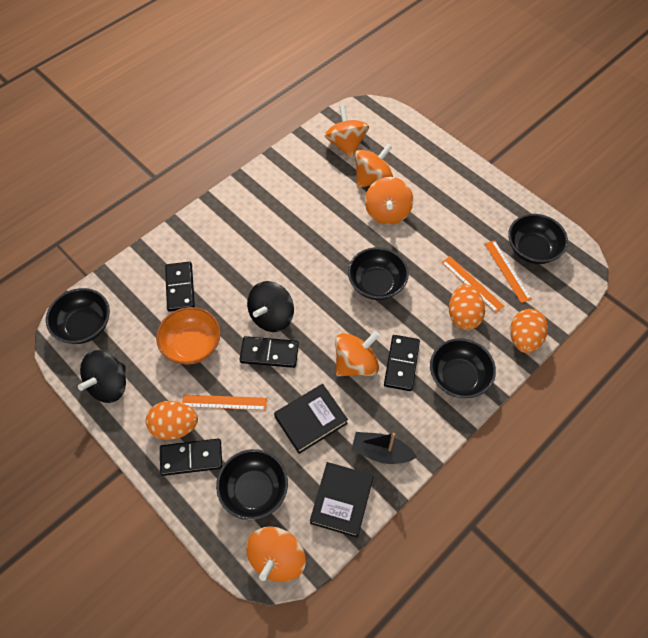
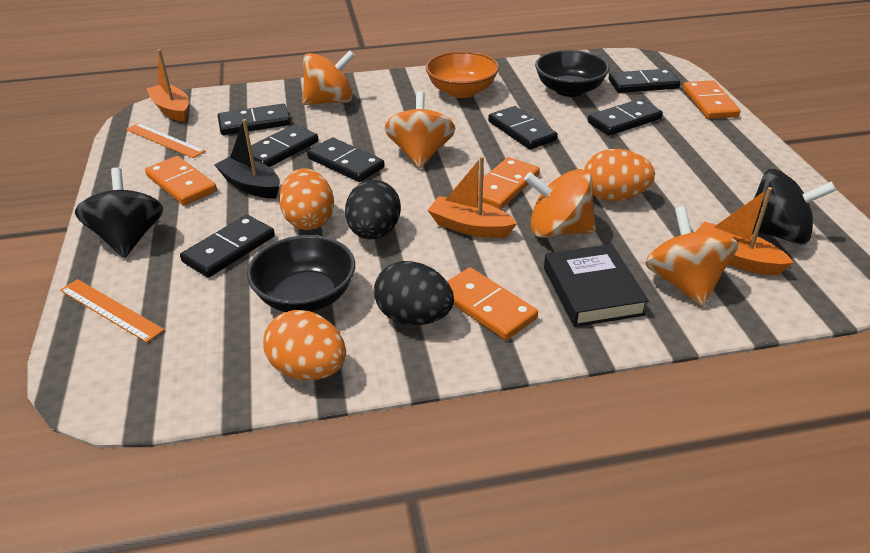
black book: [274,384,348,454] [310,462,374,538] = 2 -> [544,244,649,327] = 1
black bowl: [46,288,110,344] [216,449,288,520] [348,247,409,300] [430,338,496,398] [508,214,568,264] = 5 -> [247,235,355,312] [535,50,610,97] = 2
black domino: [160,439,222,476] [165,262,195,312] [239,336,299,368] [384,335,420,391] = 4 -> [180,215,275,278] [218,104,291,135] [251,124,319,167] [307,138,385,182] [488,106,558,149] [588,99,663,136] [609,69,680,93] = 7
black egg: none = 0 -> [345,180,401,239] [374,261,454,325] = 2
orange boat: none = 0 -> [146,49,189,122] [427,156,517,238] [696,187,794,275] = 3
orange domino: none = 0 -> [145,156,217,205] [447,267,538,340] [478,157,540,210] [683,80,741,119] = 4
orange ruler: [182,395,267,410] [442,256,504,313] [485,240,532,303] = 3 -> [60,279,164,343] [126,123,205,158] = 2
orange spinning top: [246,526,306,582] [325,106,369,158] [335,331,380,376] [355,144,393,188] [365,177,413,225] = 5 -> [302,50,355,105] [385,91,456,169] [524,169,596,238] [645,206,738,306] = 4

